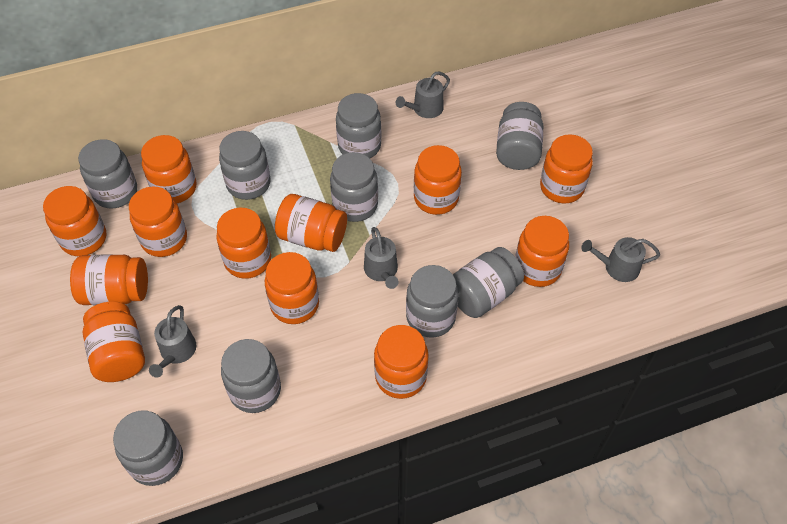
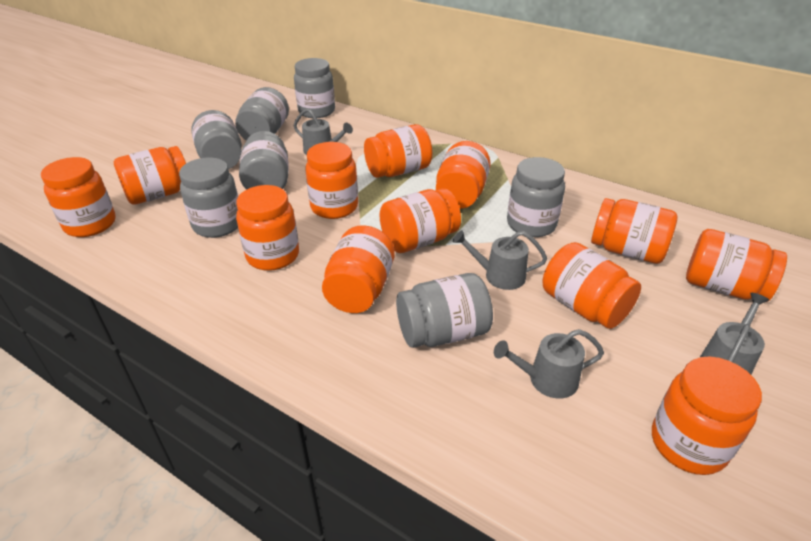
grey jar: [78,139,137,208] [113,411,183,486] [219,131,270,200] [221,339,281,413] [330,152,378,222] [336,93,381,158] [406,265,459,338] [453,247,524,318] [496,102,543,170] = 9 -> [179,157,238,238] [191,110,242,169] [235,87,289,141] [239,131,288,190] [294,58,335,118] [396,273,493,348] [507,157,565,237] = 7

